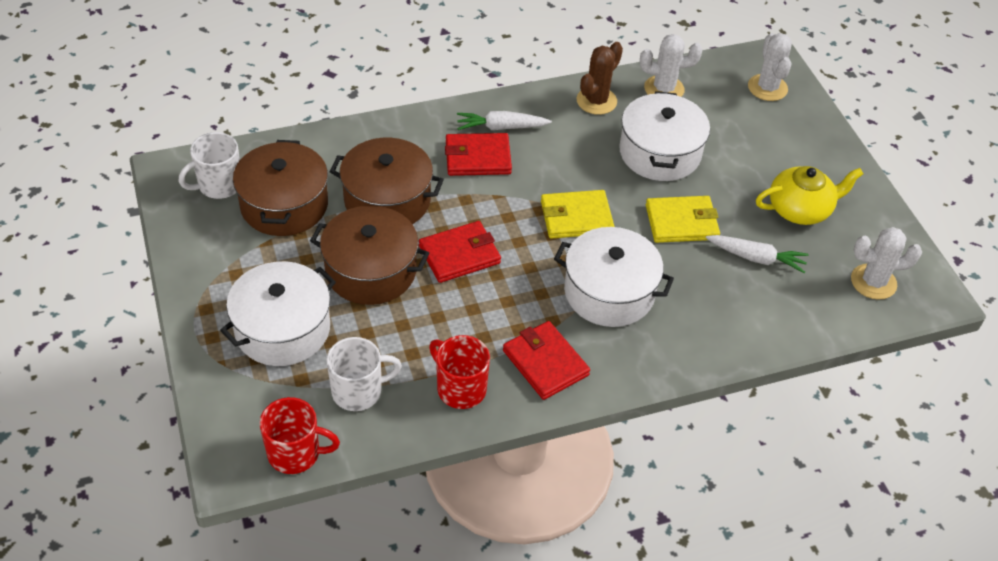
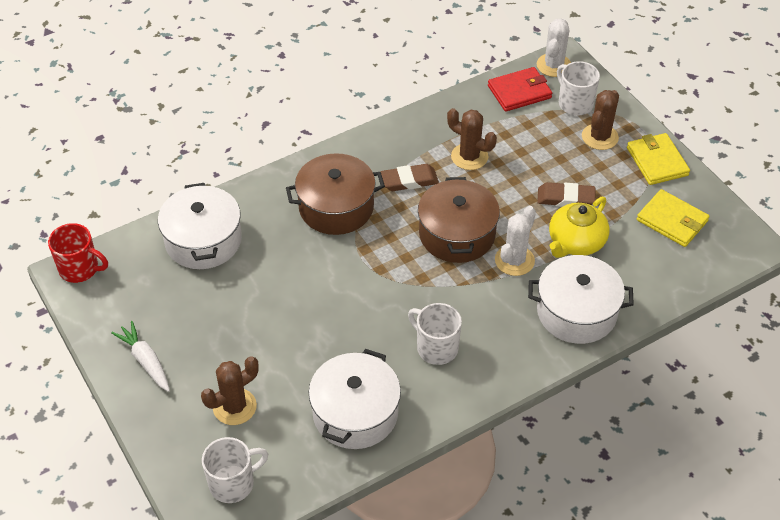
brown cactus: [577,42,623,115] = 1 -> [201,356,259,425] [447,108,497,170] [582,90,619,150] = 3
brown eraser: none = 0 -> [381,164,439,191] [537,182,596,207] = 2
brown pot: [233,140,328,236] [310,206,429,305] [329,138,444,224] = 3 -> [286,153,385,235] [418,177,500,263] = 2
red mug: [260,397,340,474] [429,335,490,409] = 2 -> [48,223,108,283] = 1
red wallet: [419,221,501,283] [445,133,512,176] [503,321,590,400] = 3 -> [488,67,552,112] = 1
white cactus: [640,34,702,97] [748,33,792,101] [851,227,922,300] = 3 -> [495,206,536,276] [537,19,571,77] = 2
white carrot: [457,111,552,130] [706,235,809,273] = 2 -> [111,321,170,392] = 1
white mug: [179,132,240,199] [326,337,402,411] = 2 -> [202,437,268,503] [408,303,462,365] [557,61,600,115] = 3

